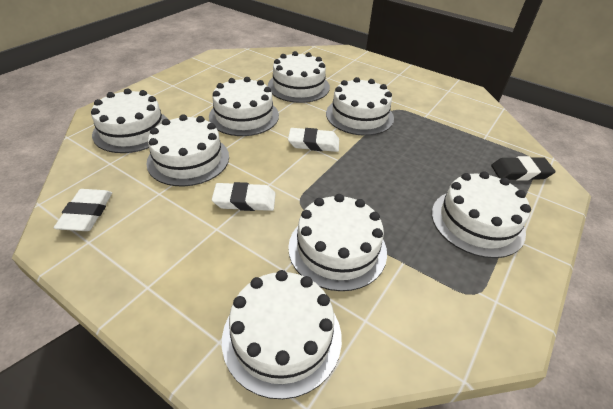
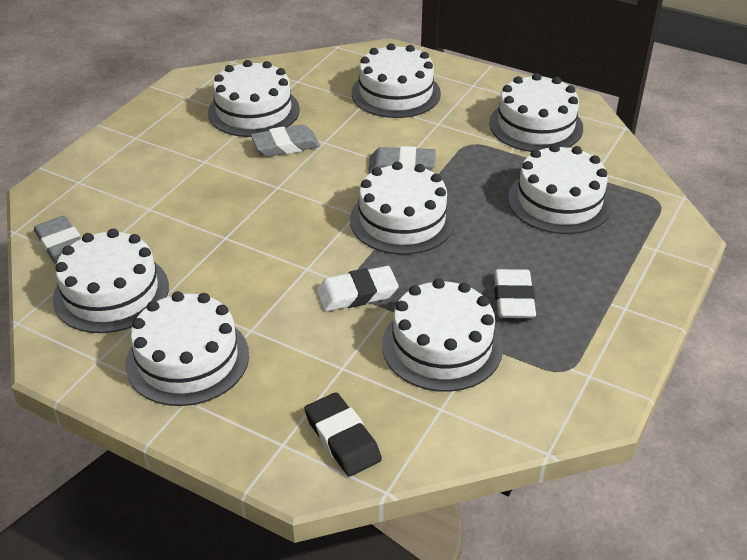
grey eraser: none = 0 -> [34,216,81,264] [251,124,320,157] [368,146,436,173] = 3
white eraser: [54,189,112,231] [212,182,276,211] [288,128,339,152] = 3 -> [317,266,399,311] [494,269,536,318] = 2

